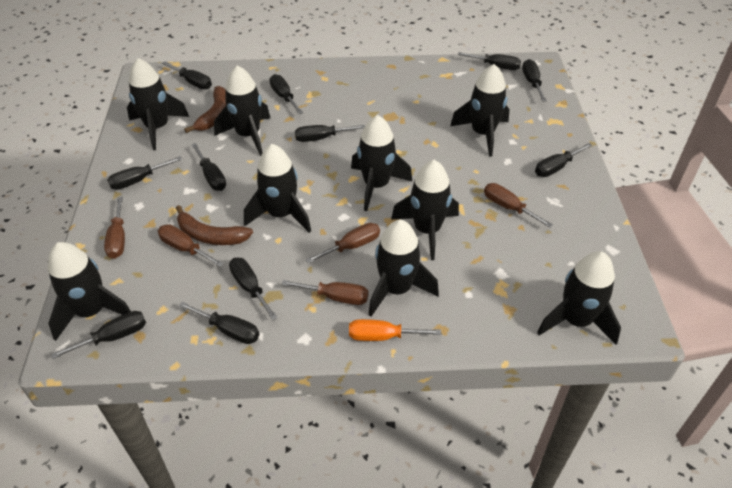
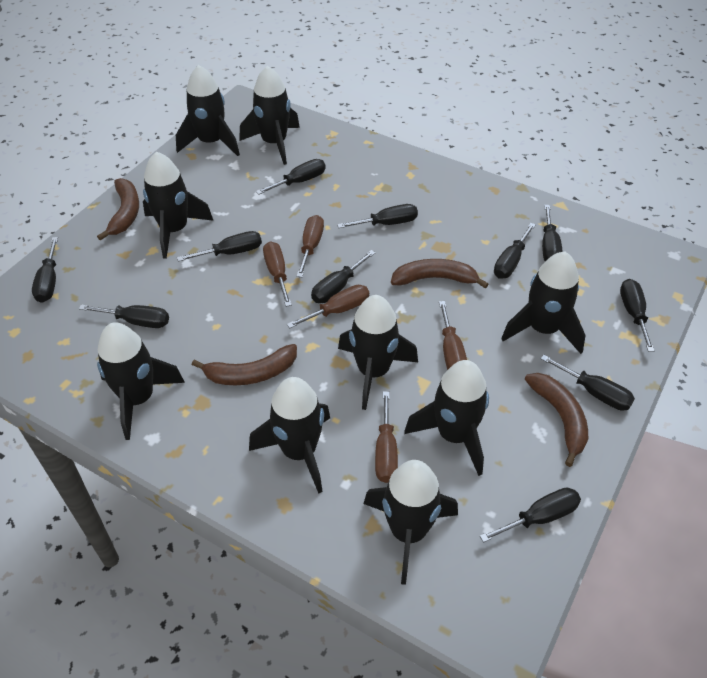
brown banana: [176,205,253,245] [184,86,226,133] = 2 -> [97,178,139,241] [192,344,297,385] [391,259,489,289] [525,373,588,467] = 4
orange screwdriver: [349,319,441,341] = 1 -> none = 0

